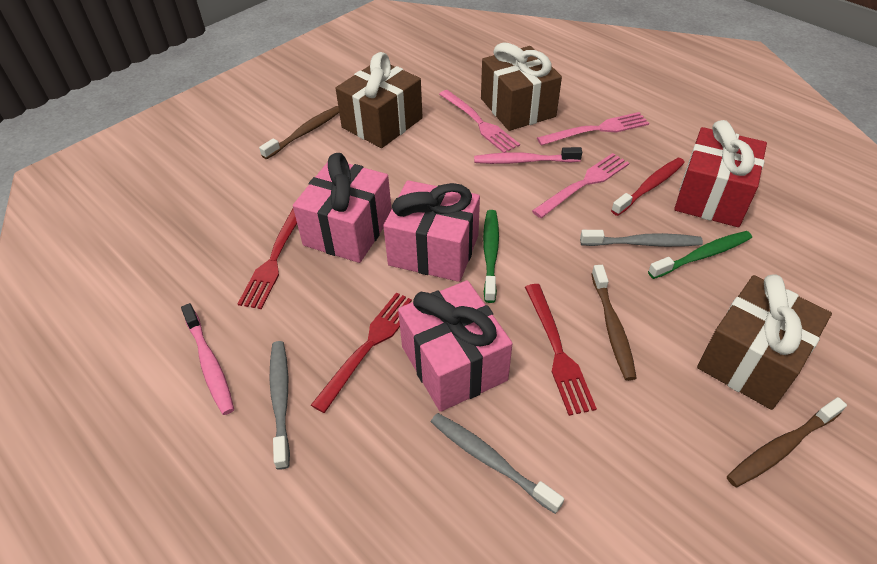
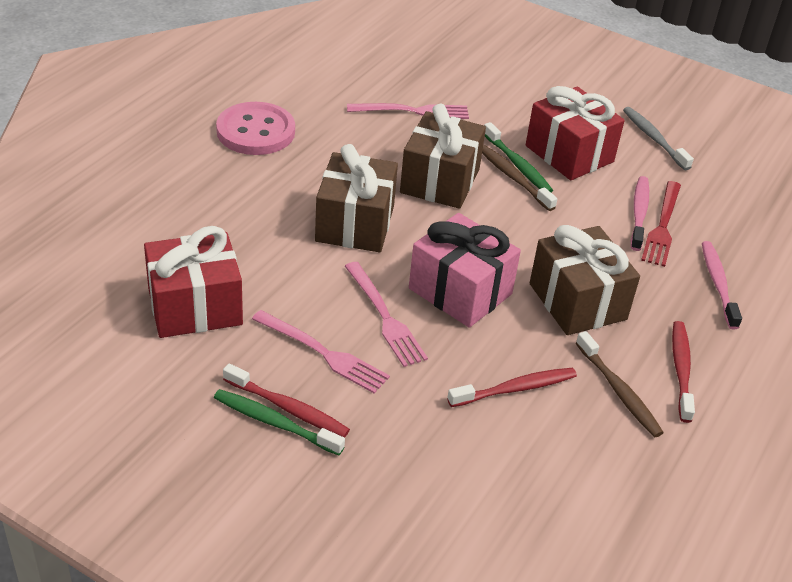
brown toothbrush: [259,106,339,159] [591,265,636,381] [727,397,847,487] = 3 -> [482,145,557,211] [576,331,664,437] = 2
grey toothbrush: [269,341,290,470] [431,413,564,514] [580,230,703,247] = 3 -> [623,107,694,170] = 1
pink button: none = 0 -> [216,102,295,155] = 1
pink gift: [293,153,392,263] [383,180,480,282] [398,280,513,412] = 3 -> [409,213,521,328] = 1
red fork: [238,209,297,309] [311,292,412,413] [525,284,597,416] = 3 -> [641,181,681,267] = 1
red gift: [674,120,767,227] = 1 -> [144,226,243,338] [526,86,625,180] = 2
red toothbrush: [611,158,685,216] = 1 -> [223,363,350,438] [447,368,577,407] [672,321,695,423] = 3

